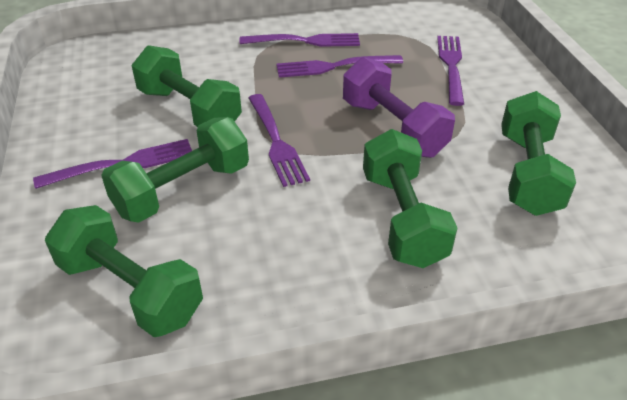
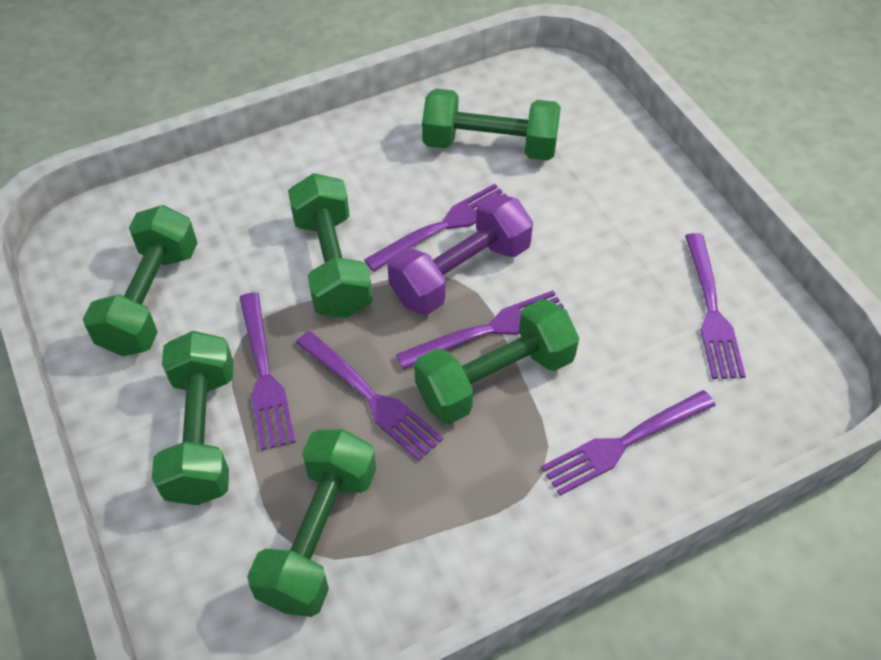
green dumbbell: [45,205,203,337] [101,117,249,222] [132,45,242,127] [363,129,457,268] [501,91,576,216] = 5 -> [83,205,197,356] [152,331,233,505] [247,429,376,617] [288,173,373,318] [414,299,579,424] [422,88,561,161] = 6
purple fork: [33,139,192,189] [239,33,360,47] [248,94,310,187] [276,55,403,78] [437,36,464,106] = 5 -> [239,292,296,450] [296,331,443,461] [364,184,507,272] [395,290,568,370] [541,390,716,496] [685,233,746,379] = 6

